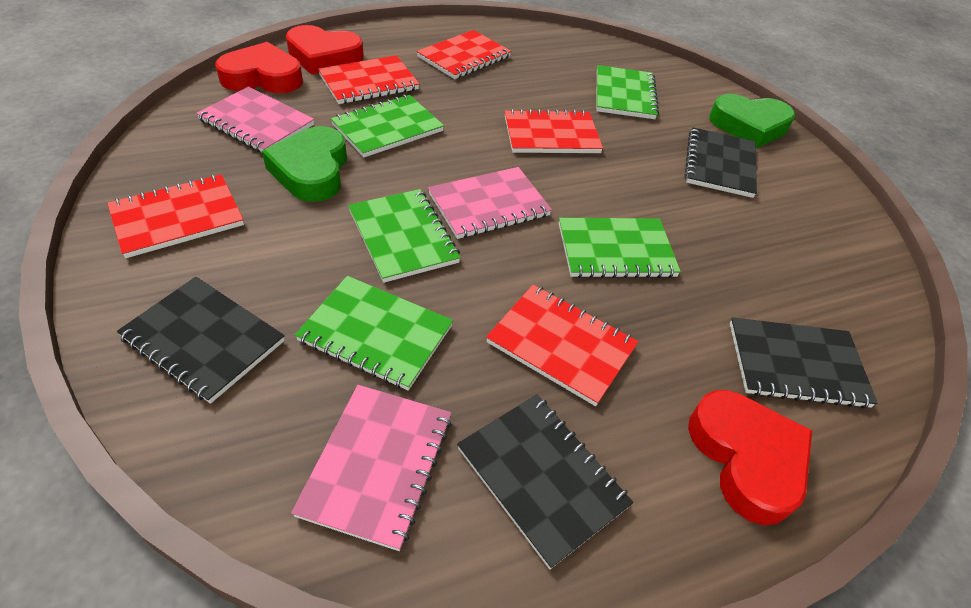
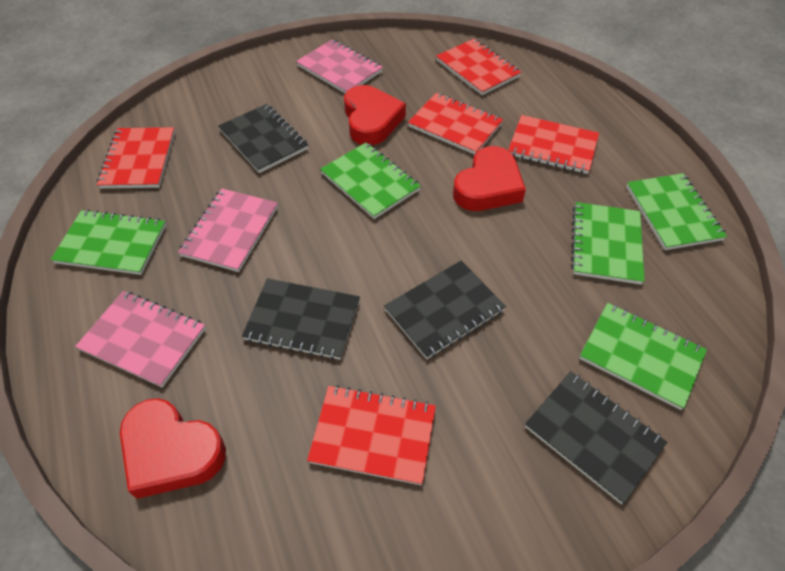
green heart: [262,126,347,202] [709,94,795,148] = 2 -> none = 0

